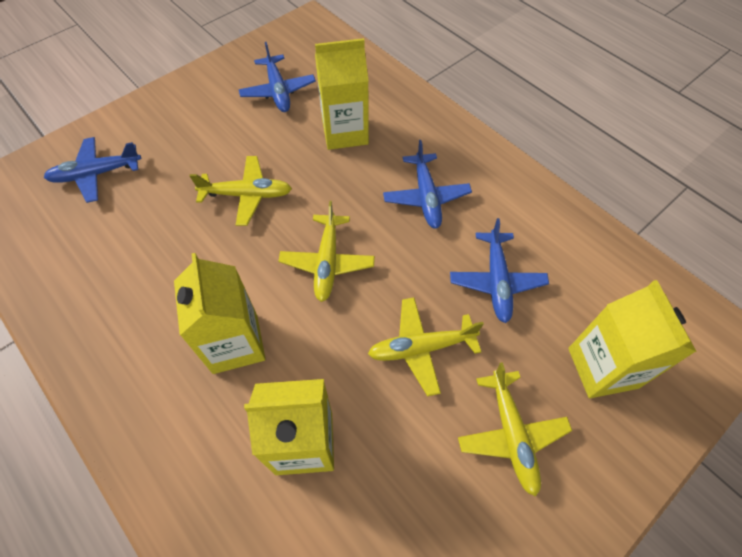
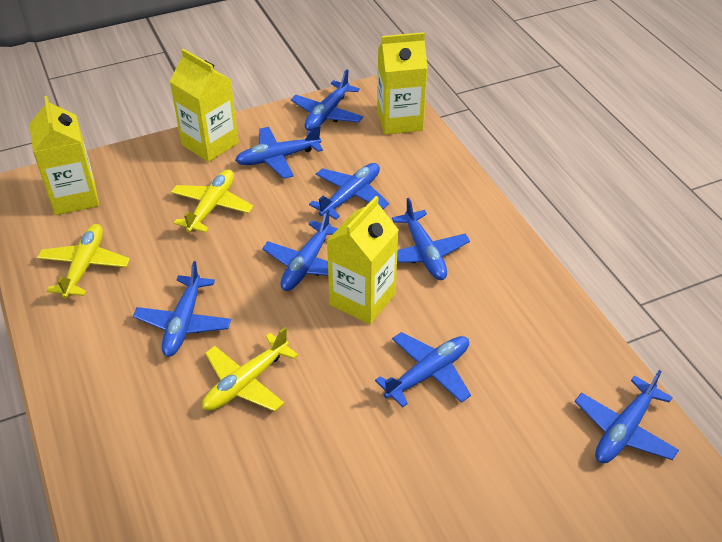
blue plane: [44,137,141,203] [239,42,316,112] [383,140,472,229] [450,218,549,323] = 4 -> [133,261,231,357] [235,125,323,179] [262,209,338,291] [291,70,363,131] [309,163,389,220] [375,332,471,408] [392,198,470,280] [575,370,679,463] = 8
yellow plane: [190,156,292,226] [279,201,375,302] [368,297,484,396] [458,362,572,497] = 4 -> [37,224,130,299] [171,169,253,233] [202,327,298,411] = 3

